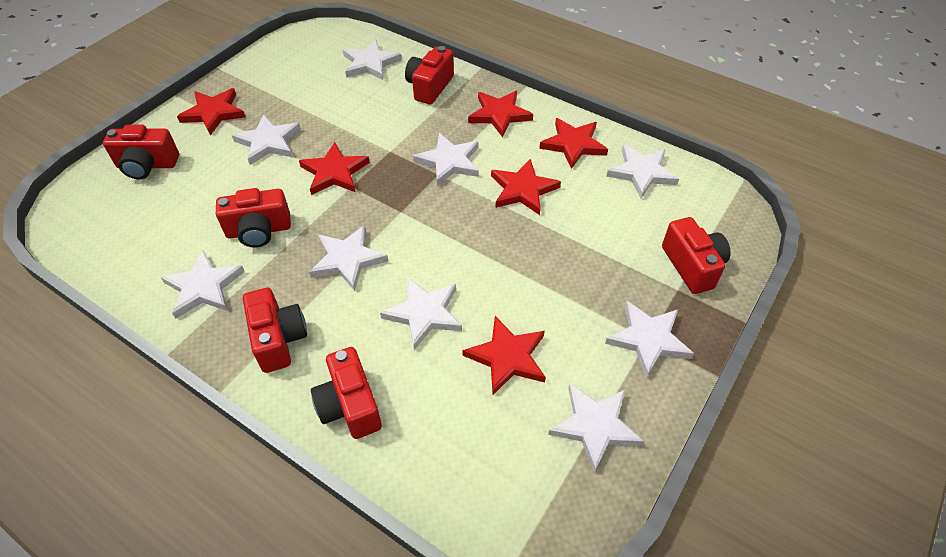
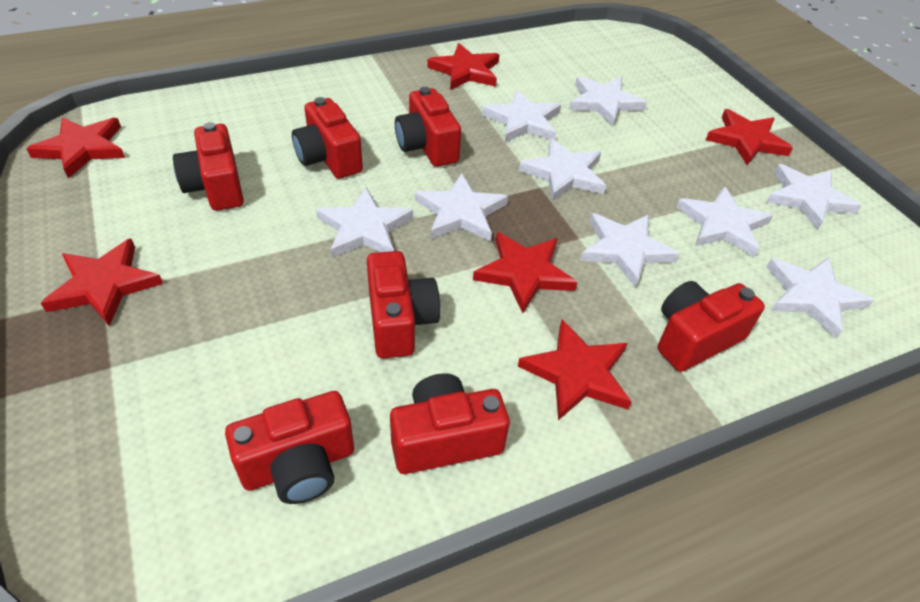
red camera: [103,125,179,179] [216,188,291,248] [243,288,307,373] [311,347,382,439] [405,46,454,105] [662,217,731,294] = 6 -> [173,122,244,211] [225,391,354,504] [292,97,363,179] [367,251,440,358] [390,373,510,474] [395,87,461,167] [658,281,765,372] = 7

